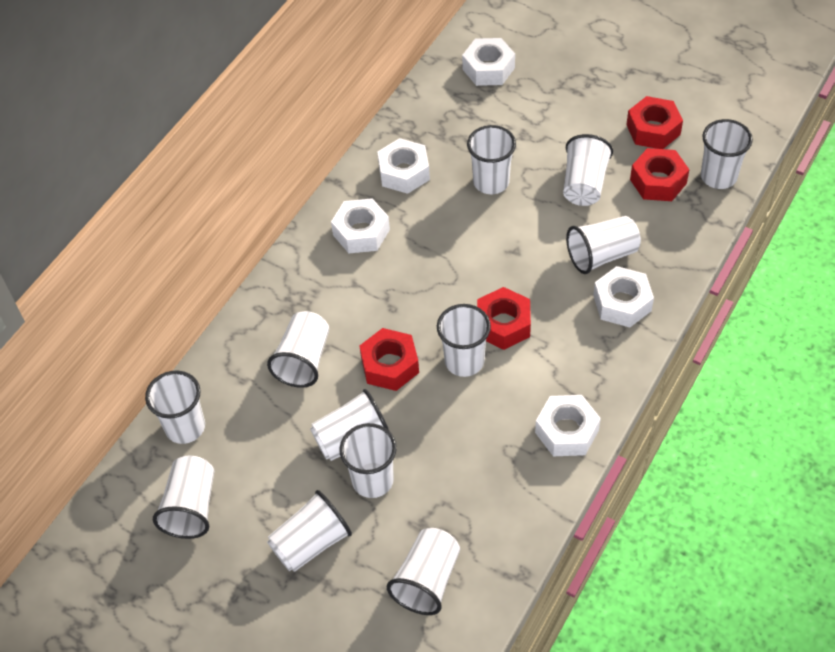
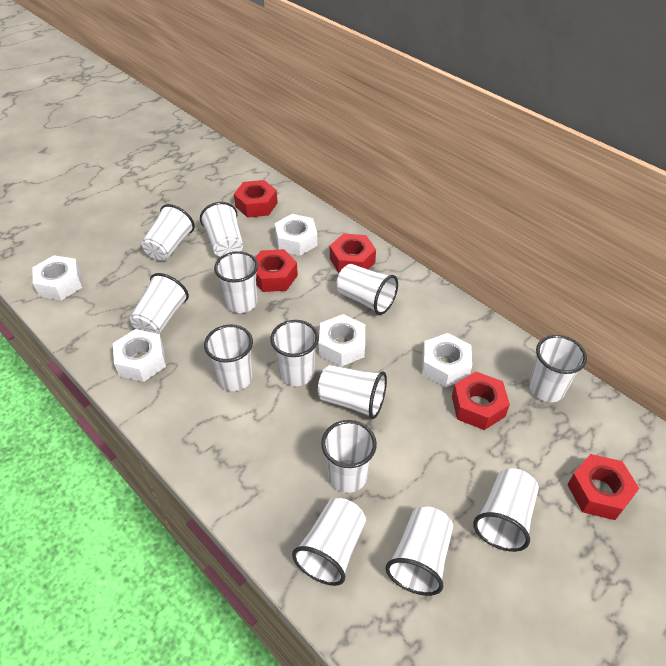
red nut: [359,328,419,391] [477,287,531,350] [626,96,683,149] [630,148,689,201] = 4 -> [234,180,278,218] [255,249,298,292] [330,233,376,273] [452,372,510,430] [567,454,639,520] = 5
white cup: [145,370,205,444] [153,456,214,539] [267,311,329,388] [267,490,352,572] [310,389,389,461] [339,423,397,498] [387,528,460,615] [437,304,491,377] [467,125,516,194] [563,134,613,206] [566,216,641,274] [701,119,753,189] = 12 -> [129,273,189,334] [141,204,195,261] [200,202,243,257] [204,324,253,391] [214,251,258,313] [270,320,319,386] [292,498,366,586] [318,365,387,419] [321,420,377,493] [336,264,398,315] [386,506,453,596] [473,468,539,552] [529,335,587,402] = 13

